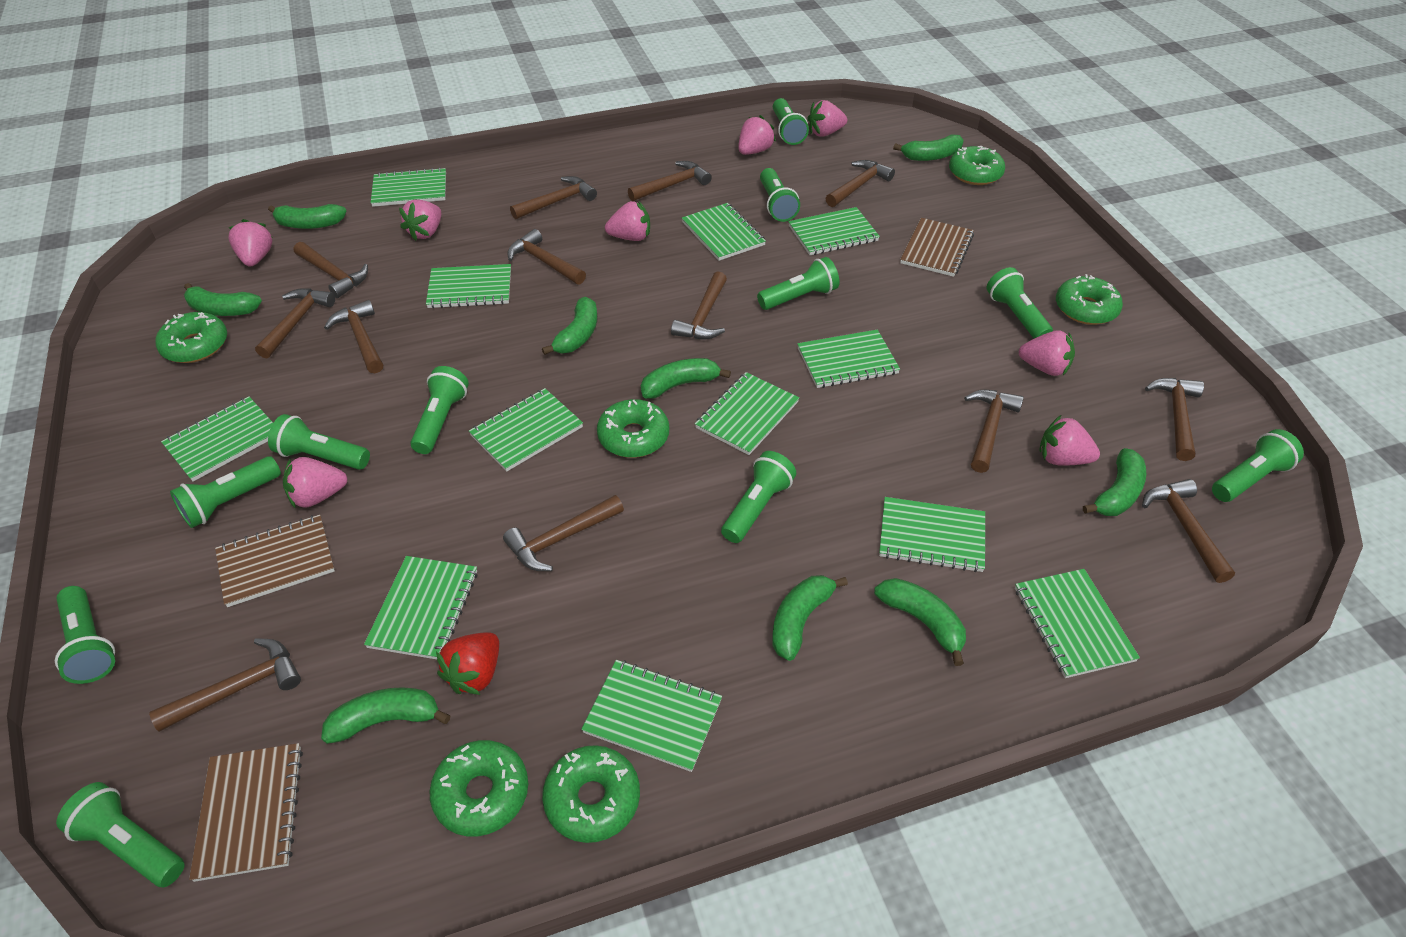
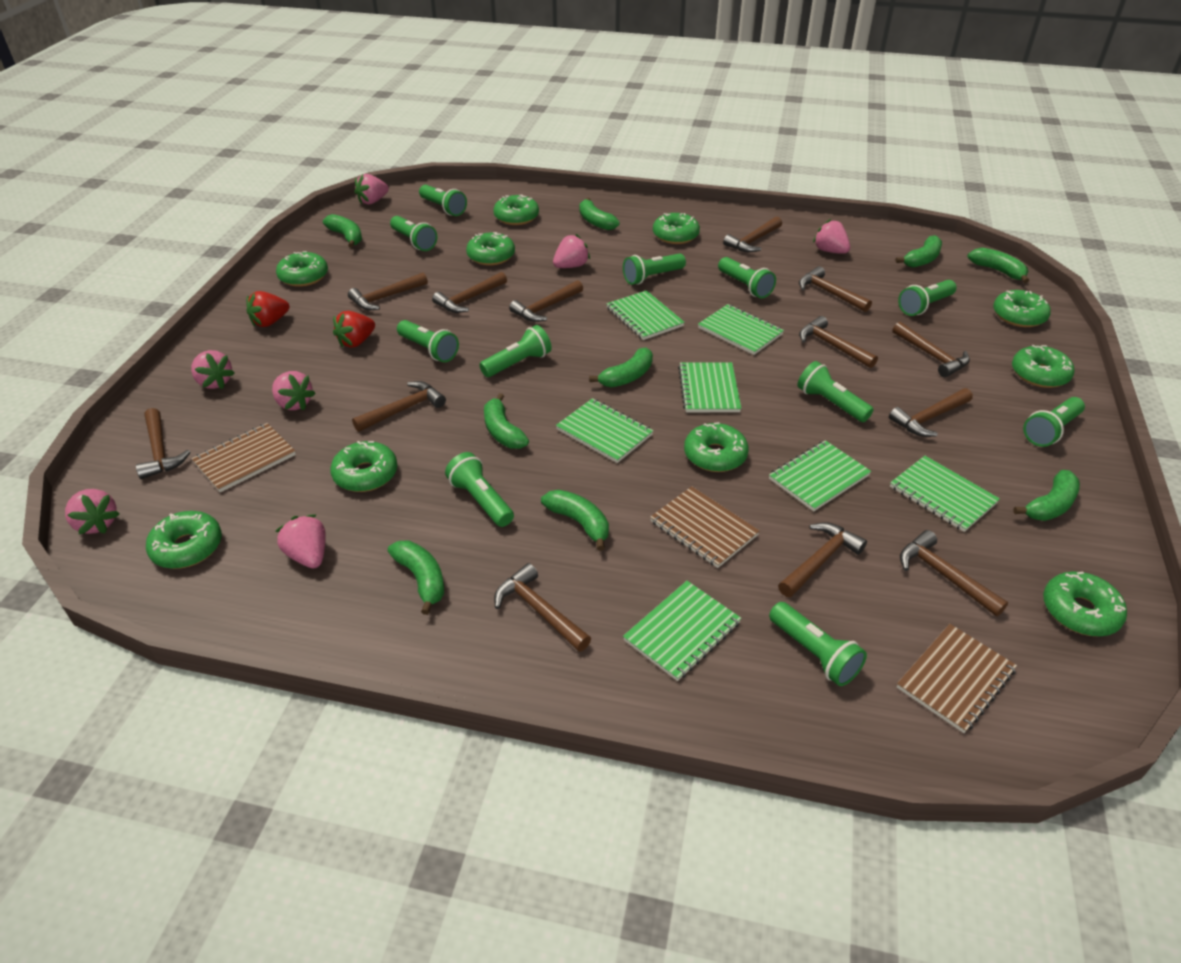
green donut: [156,312,227,363] [429,740,528,836] [542,745,640,843] [597,399,669,458] [949,146,1005,185] [1056,274,1123,325] = 6 -> [146,511,222,569] [276,251,328,287] [330,441,397,492] [466,232,515,266] [493,194,539,225] [653,213,700,244] [684,422,749,472] [993,290,1051,327] [1012,345,1075,388] [1043,571,1127,636] = 10
green notebook: [161,396,273,482] [364,556,478,659] [371,167,446,207] [426,264,511,308] [469,388,583,471] [581,660,722,772] [682,203,766,261] [695,372,799,455] [788,207,880,255] [797,329,900,388] [879,497,985,572] [1015,569,1140,678] = 12 -> [556,398,653,463] [606,290,685,340] [623,581,741,681] [678,362,742,412] [698,304,784,355] [769,440,871,511] [890,456,1000,532] = 7
pink strawberry: [228,219,273,267] [283,457,348,509] [399,199,441,241] [605,201,650,241] [738,115,776,155] [807,100,847,137] [1019,330,1075,376] [1039,415,1100,466] = 8 -> [65,489,120,534] [191,350,235,389] [272,371,316,410] [276,514,326,568] [354,174,389,205] [553,234,590,268] [813,219,850,254] = 7
red strawberry: [436,632,499,695] = 1 -> [246,291,289,327] [333,311,375,348] = 2

